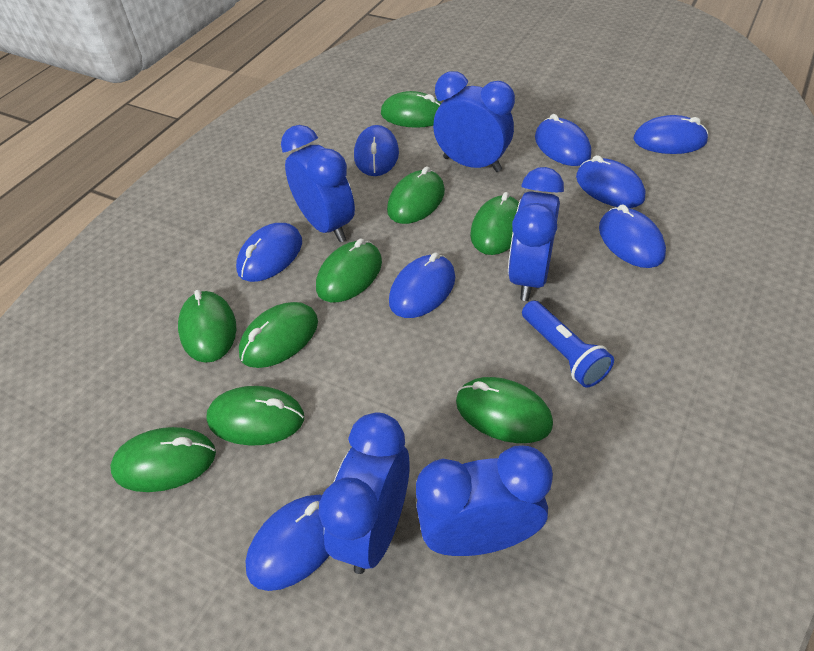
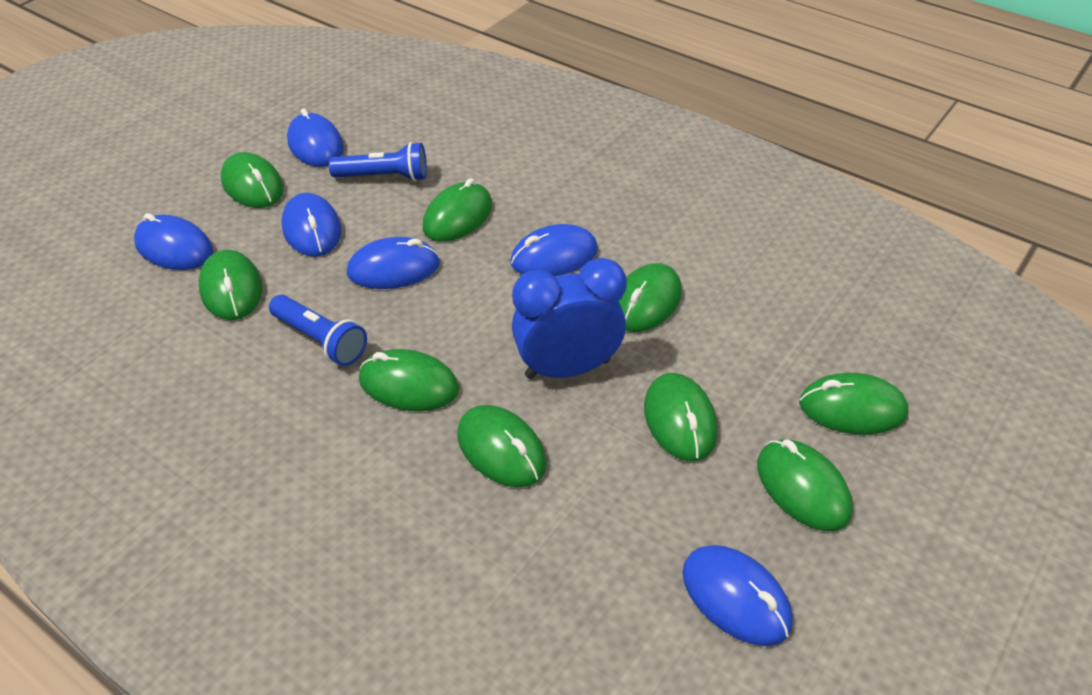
blue clock: [281,125,355,242] [318,412,410,574] [416,445,553,556] [433,71,515,172] [508,167,564,301] = 5 -> [512,258,627,379] = 1
blue flashlight: [522,300,614,387] = 1 -> [269,295,367,366] [329,142,427,181] = 2
blue mouse: [236,223,302,282] [245,495,330,591] [354,125,399,176] [389,253,455,318] [535,114,591,166] [576,155,646,208] [599,204,666,268] [634,115,709,154] = 8 -> [134,213,213,270] [281,193,341,257] [287,108,344,167] [347,237,440,289] [510,224,598,276] [682,545,793,646] = 6

